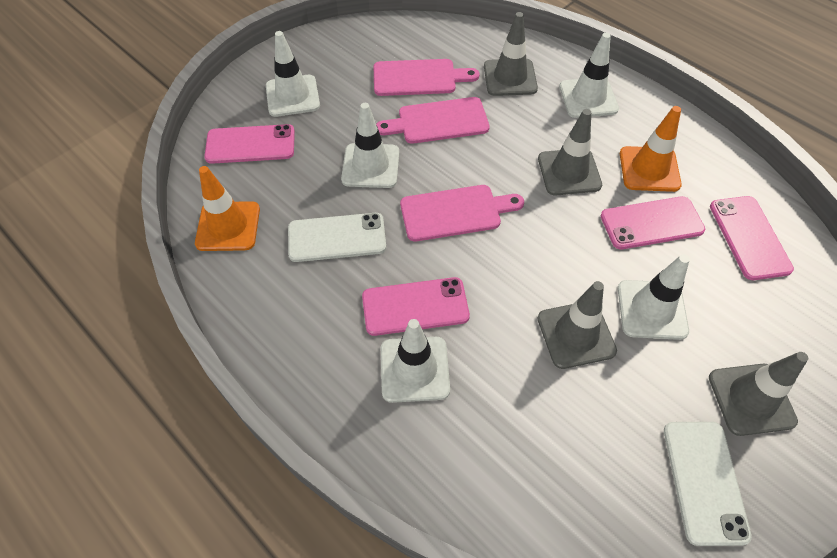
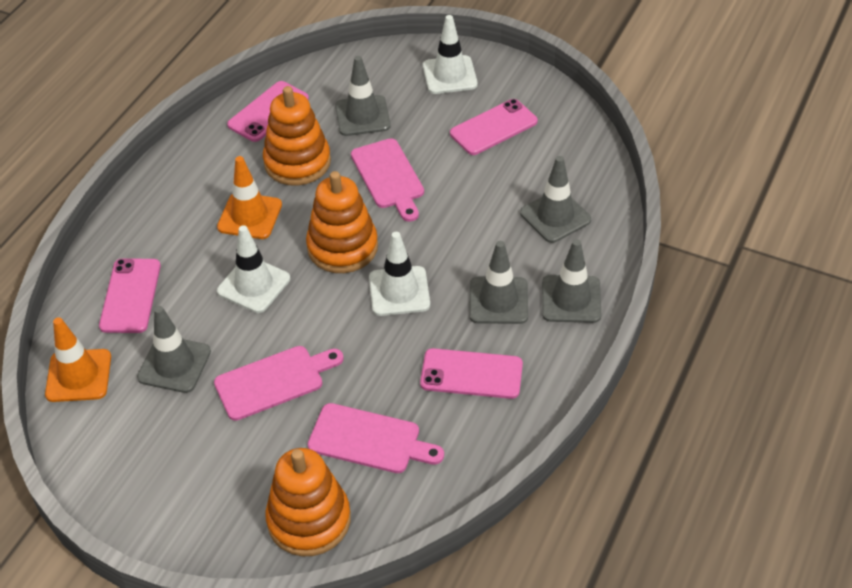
grey traffic cone: [484,12,538,96] [537,281,617,369] [538,109,602,195] [709,352,808,436] = 4 -> [137,306,211,393] [335,56,391,136] [469,241,528,324] [520,156,591,243] [542,239,601,323] = 5
orange stacking toy: none = 0 -> [263,86,331,186] [265,448,351,556] [306,171,378,273] = 3
white phone: [288,213,386,262] [664,422,752,546] = 2 -> none = 0
white traffic cone: [266,31,320,117] [341,103,399,188] [381,319,450,403] [559,33,619,118] [618,254,690,340] = 5 -> [217,225,290,313] [369,232,430,316] [423,15,478,94] = 3

